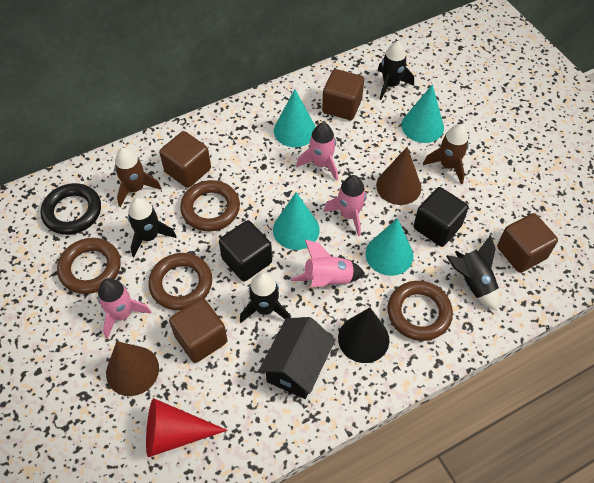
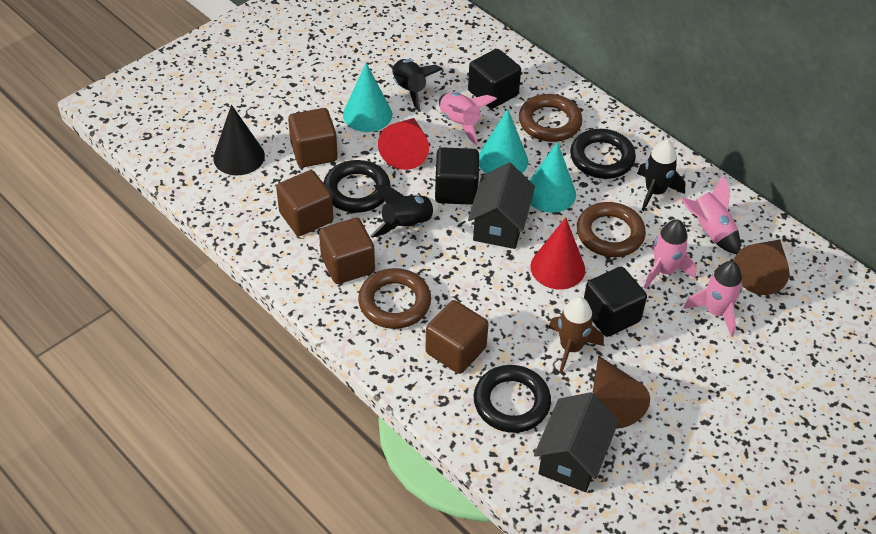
black cube: [219,220,272,282] [413,187,469,247] = 2 -> [435,147,479,205] [468,49,521,109] [584,267,647,337] = 3
black house: [259,317,335,399] = 1 -> [468,163,535,249] [534,392,619,492] = 2
black ring: [41,183,101,235] = 1 -> [324,160,390,213] [474,365,551,433] [570,129,636,179] = 3
black rocket: [128,198,177,257] [240,273,290,323] [378,41,414,100] [446,235,500,311] = 4 -> [371,185,440,238] [392,59,443,112] [637,140,686,211] = 3
brown ring: [57,238,121,294] [148,253,212,310] [180,180,240,231] [387,281,453,341] = 4 -> [358,268,431,329] [519,94,582,142] [577,202,646,257] = 3
brown rocket: [115,148,162,207] [423,124,469,184] = 2 -> [549,297,604,373] = 1
red cone: [146,398,228,457] = 1 -> [378,118,429,170] [530,217,585,289] = 2
turquoise cone: [273,192,320,250] [274,89,315,147] [365,218,413,276] [401,84,444,143] = 4 -> [343,63,392,132] [479,109,528,174] [529,142,576,213] = 3

